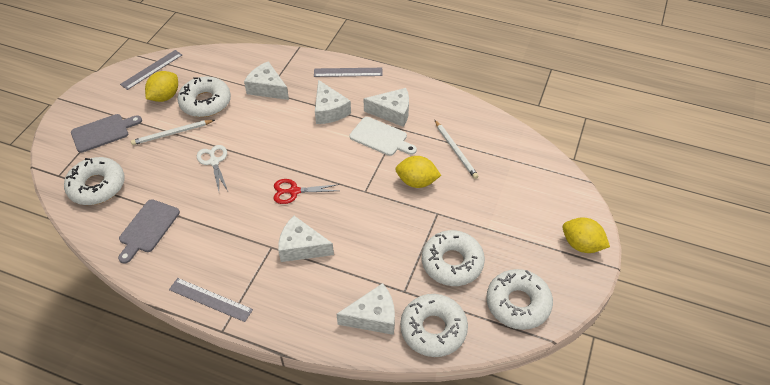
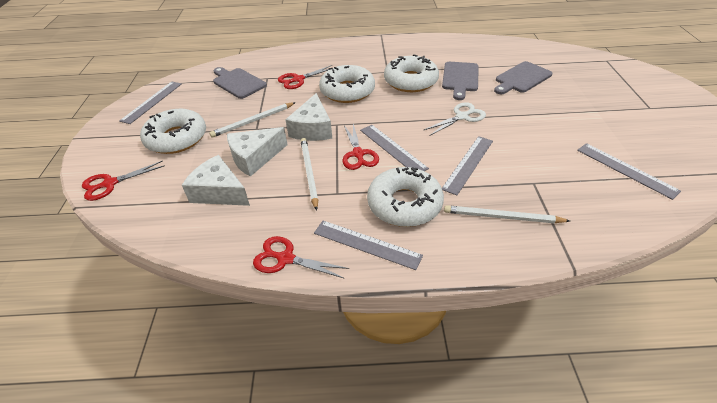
grey cutting board: [71,114,142,153] [118,199,180,264] = 2 -> [213,67,267,99] [442,62,479,100] [494,61,552,94] = 3
grey ruler: [120,50,182,90] [169,278,253,322] [314,68,383,77] = 3 -> [120,81,182,124] [314,221,423,270] [360,125,429,171] [442,136,493,196] [577,143,681,200] = 5
red scissors: [274,179,339,204] = 1 -> [82,161,165,201] [253,236,349,279] [278,65,332,89] [342,124,379,170] = 4
white cheese: [244,61,289,100] [278,216,334,262] [315,80,351,124] [337,283,395,335] [363,88,409,127] = 5 -> [182,155,250,206] [227,127,288,177] [285,93,332,141] = 3
white cutting board: [350,117,417,156] = 1 -> none = 0
white donut: [64,157,125,205] [177,76,231,117] [400,294,468,357] [422,230,485,286] [486,269,553,330] = 5 -> [140,109,206,154] [319,65,375,103] [367,167,444,227] [384,54,439,92] = 4
white pencil: [131,120,215,145] [435,120,479,179] = 2 -> [210,102,296,138] [301,138,318,211] [444,205,570,224] = 3
yellow lemon: [145,71,178,102] [395,156,441,188] [562,217,610,253] = 3 -> none = 0

